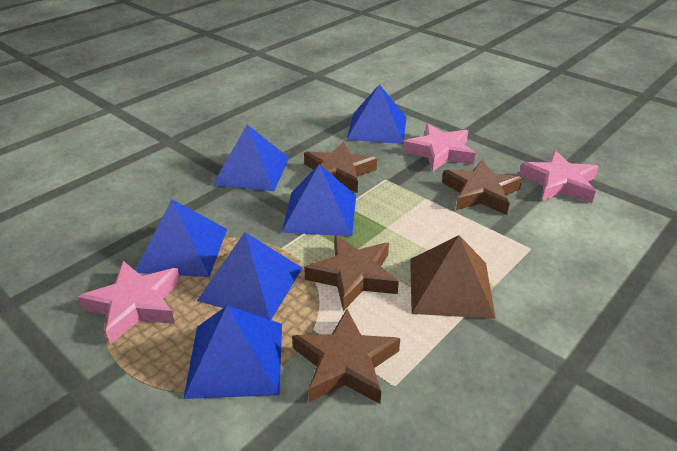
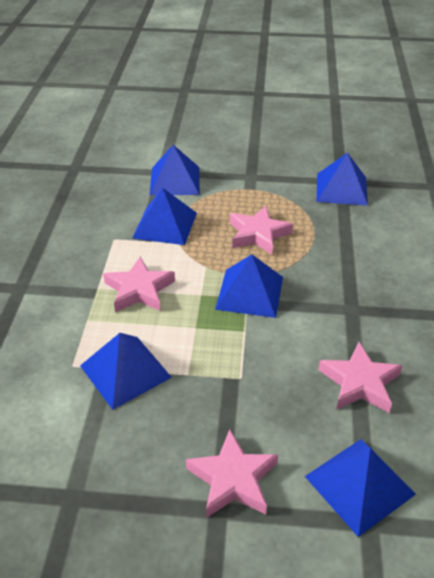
brown pyramid: [410,235,496,319] = 1 -> none = 0
brown star: [292,309,400,404] [304,142,377,193] [304,235,399,311] [442,159,522,215] = 4 -> none = 0
pink star: [78,261,181,344] [403,124,476,171] [519,150,599,203] = 3 -> [103,257,175,312] [186,429,278,518] [230,206,293,255] [319,342,402,413] = 4

